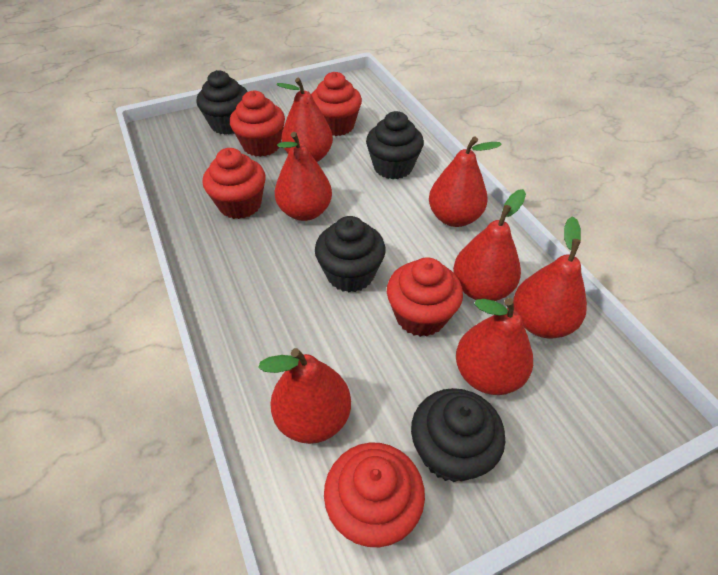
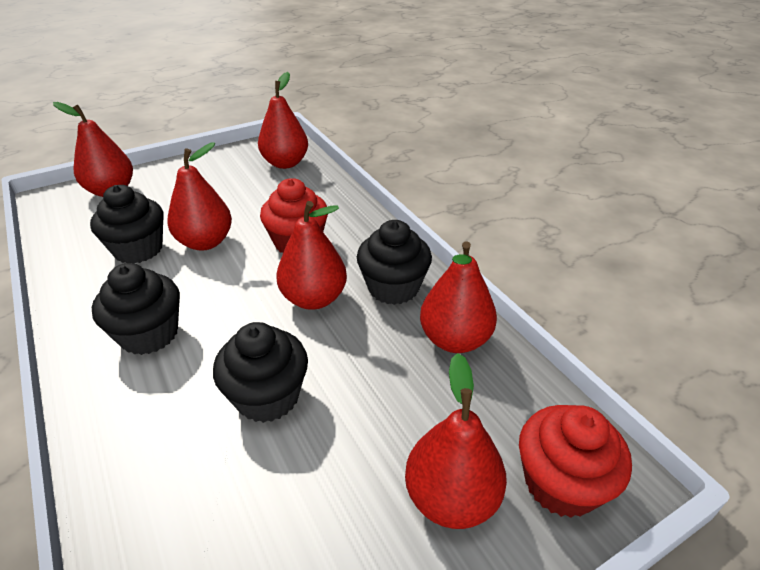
red cupcake: [203,148,266,219] [230,91,285,157] [311,72,362,136] [324,442,425,547] [387,257,463,337] = 5 -> [260,178,328,253] [519,405,632,518] = 2
red pear: [258,348,351,444] [275,132,332,221] [277,78,333,162] [429,136,502,227] [453,189,526,301] [456,298,533,395] [513,216,587,338] = 7 -> [53,102,133,197] [167,142,232,251] [258,72,308,169] [276,201,347,310] [405,353,507,529] [420,241,497,353] = 6

